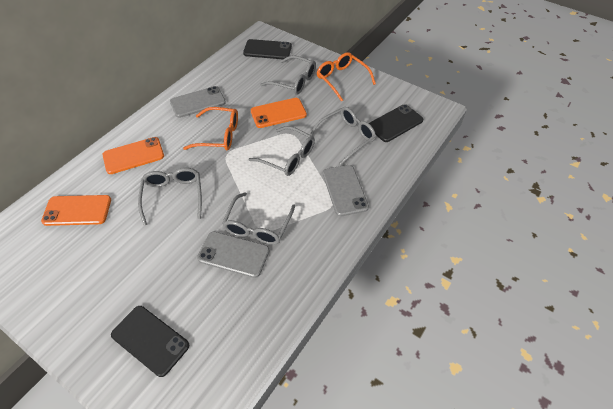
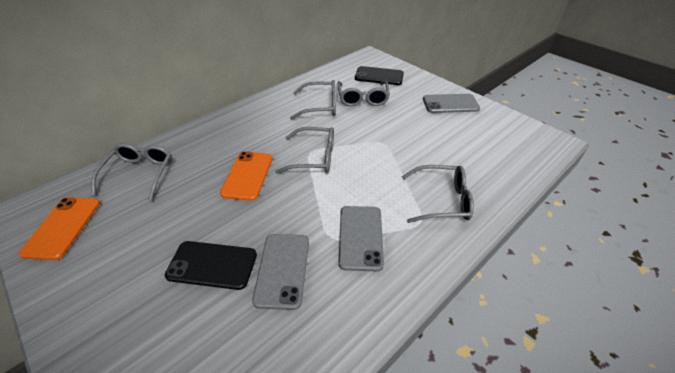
black phone: [111,306,189,377] [243,39,292,59] [369,104,423,142] = 3 -> [165,241,257,290] [355,66,404,85] = 2
orange glasses: [183,107,238,150] [316,52,376,102] = 2 -> none = 0
orange phone: [41,195,111,226] [103,137,164,174] [251,98,307,128] = 3 -> [18,197,100,260] [220,151,273,201] = 2

